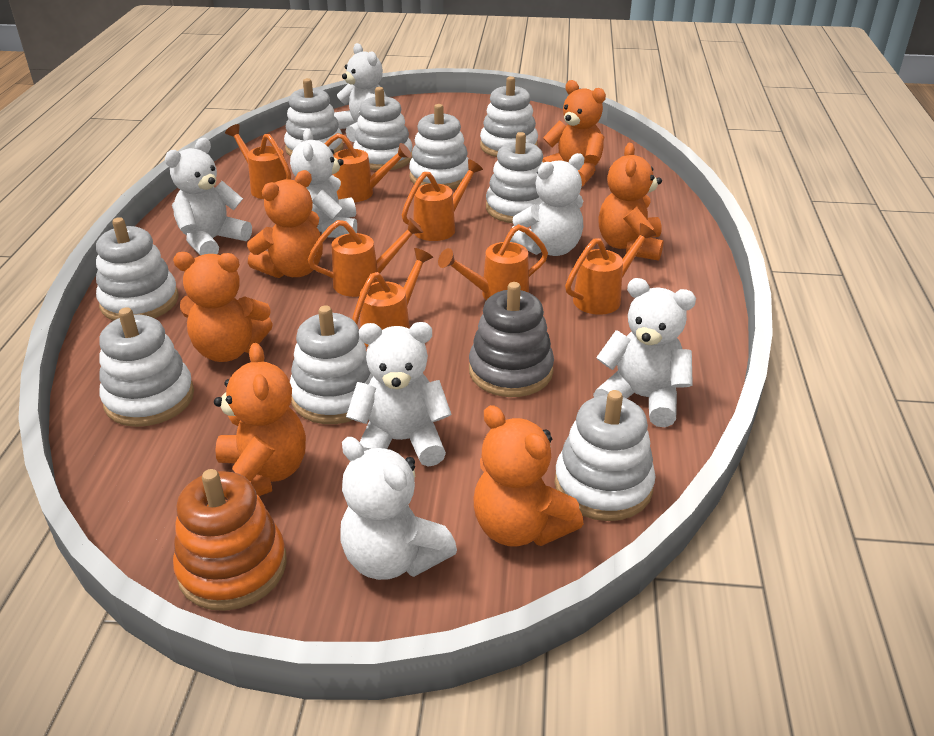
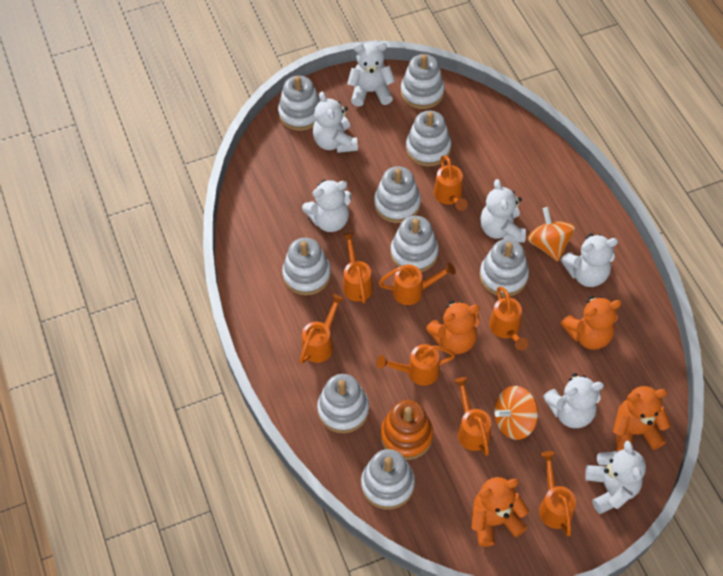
grey stacking toy: [469,282,554,397] = 1 -> none = 0
orange spinning top: none = 0 -> [494,386,538,440] [527,207,576,261] = 2
orange teddy bear: [173,252,273,362] [214,343,306,496] [247,170,323,278] [473,405,583,547] [542,80,606,186] [598,143,664,261] = 6 -> [426,300,480,354] [472,477,529,547] [561,296,621,350] [613,386,671,451] = 4
orange watering can: [225,124,291,199] [308,218,423,297] [325,133,411,202] [352,248,433,347] [402,159,483,241] [438,224,548,300] [565,223,656,315] = 7 -> [299,294,345,363] [342,232,373,304] [376,344,455,386] [378,262,456,305] [434,156,468,211] [454,377,491,456] [489,286,528,351] [539,451,576,536] = 8

